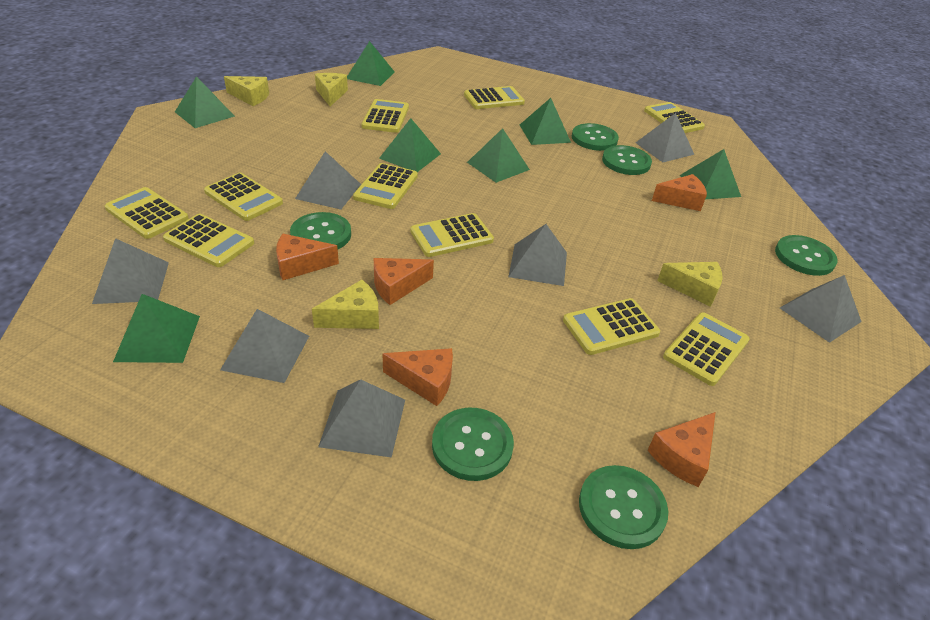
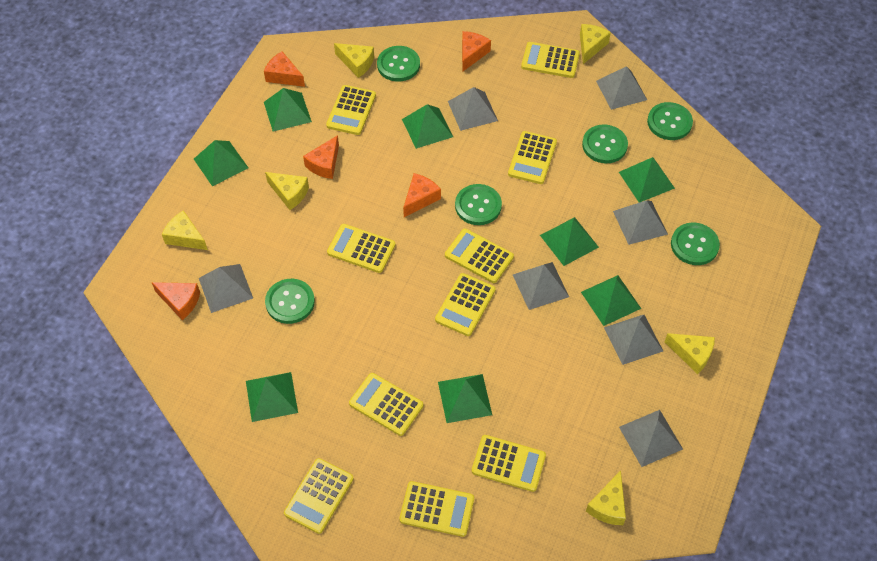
green pyramid: [113,294,200,363] [175,76,235,128] [347,41,395,86] [379,118,441,172] [467,128,530,183] [520,98,571,145] [680,149,741,199] = 7 -> [194,140,248,186] [246,372,298,422] [264,88,312,132] [402,104,453,149] [438,374,492,423] [540,217,599,266] [581,275,641,326] [619,157,675,202] = 8
yellow cheese: [224,76,269,106] [312,280,379,329] [315,73,348,106] [657,262,722,307] = 4 -> [162,210,208,250] [265,172,309,210] [334,43,374,78] [580,24,611,64] [586,470,626,525] [664,333,715,374] = 6

